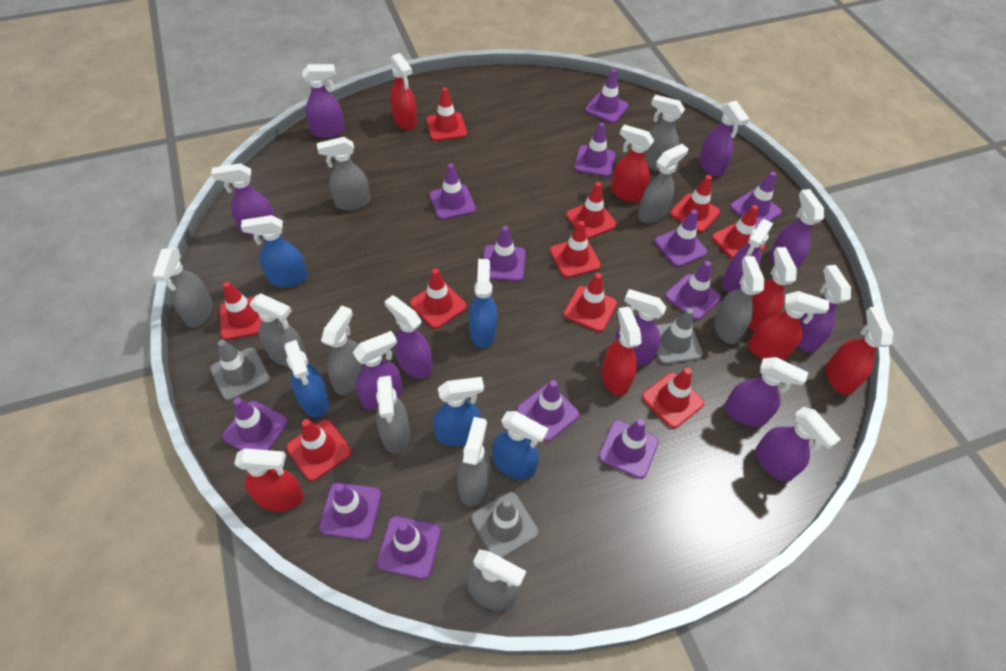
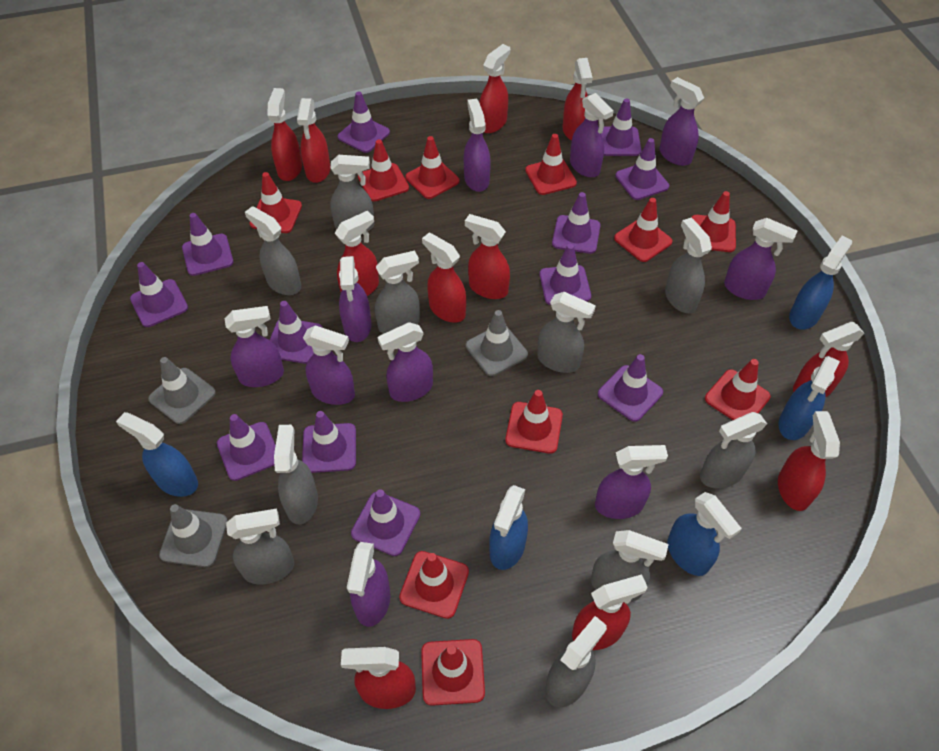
purple spray bottle: [211,163,275,236] [302,64,345,138] [353,331,402,410] [384,295,432,379] [615,289,667,365] [699,101,749,177] [722,219,773,293] [725,357,809,427] [756,407,841,482] [770,189,824,270] [798,265,851,353] = 11 -> [225,306,284,387] [303,326,355,405] [339,256,372,342] [347,542,390,627] [378,322,433,402] [464,98,491,192] [570,93,614,177] [595,445,668,519] [659,77,704,166] [724,218,797,300] = 10
red spray bottle: [234,448,304,512] [390,53,417,130] [601,307,642,396] [611,124,654,202] [748,291,829,361] [749,247,797,332] [826,307,893,395] = 7 -> [268,88,302,181] [297,98,330,183] [335,211,379,296] [341,647,416,709] [422,233,466,323] [465,214,510,299] [479,44,510,133] [563,58,593,141] [572,574,647,650] [778,411,840,511] [793,322,865,397] = 11

